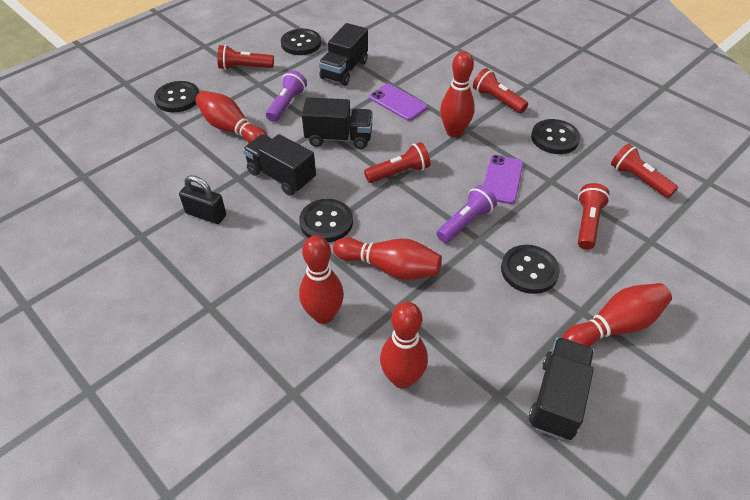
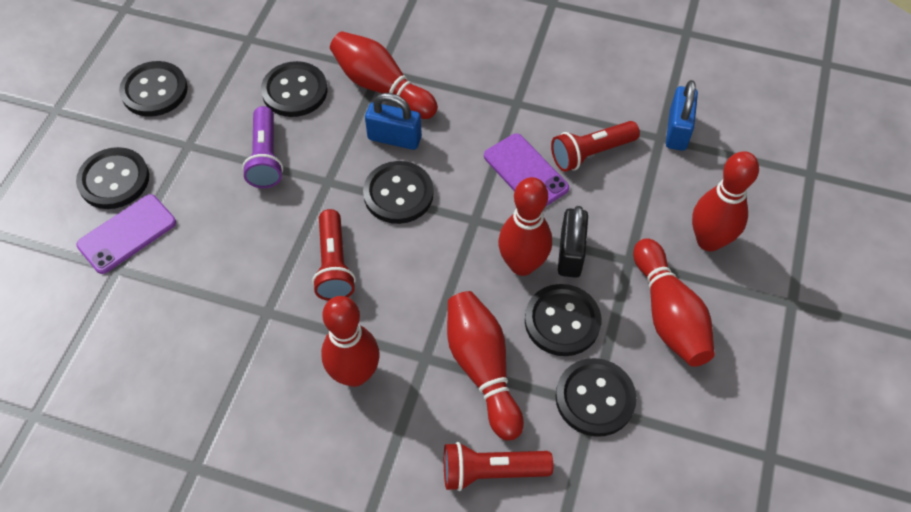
black button: [154,81,200,112] [281,29,321,55] [299,199,353,242] [501,245,560,294] [531,119,580,154] = 5 -> [76,147,149,209] [119,61,188,117] [261,61,327,117] [363,161,434,224] [525,284,601,356] [555,358,637,437] = 6
black truck: [243,134,316,196] [302,97,373,149] [319,23,368,86] [529,337,594,440] = 4 -> none = 0
blue padlock: none = 0 -> [365,93,422,150] [666,80,698,151] = 2
purple flashlight: [266,70,307,122] [437,185,497,243] = 2 -> [242,106,283,188] = 1
red flashlight: [217,45,274,70] [364,142,430,183] [473,68,528,113] [578,183,610,250] [611,144,678,198] = 5 -> [312,209,356,301] [444,442,553,491] [551,121,640,172] = 3

